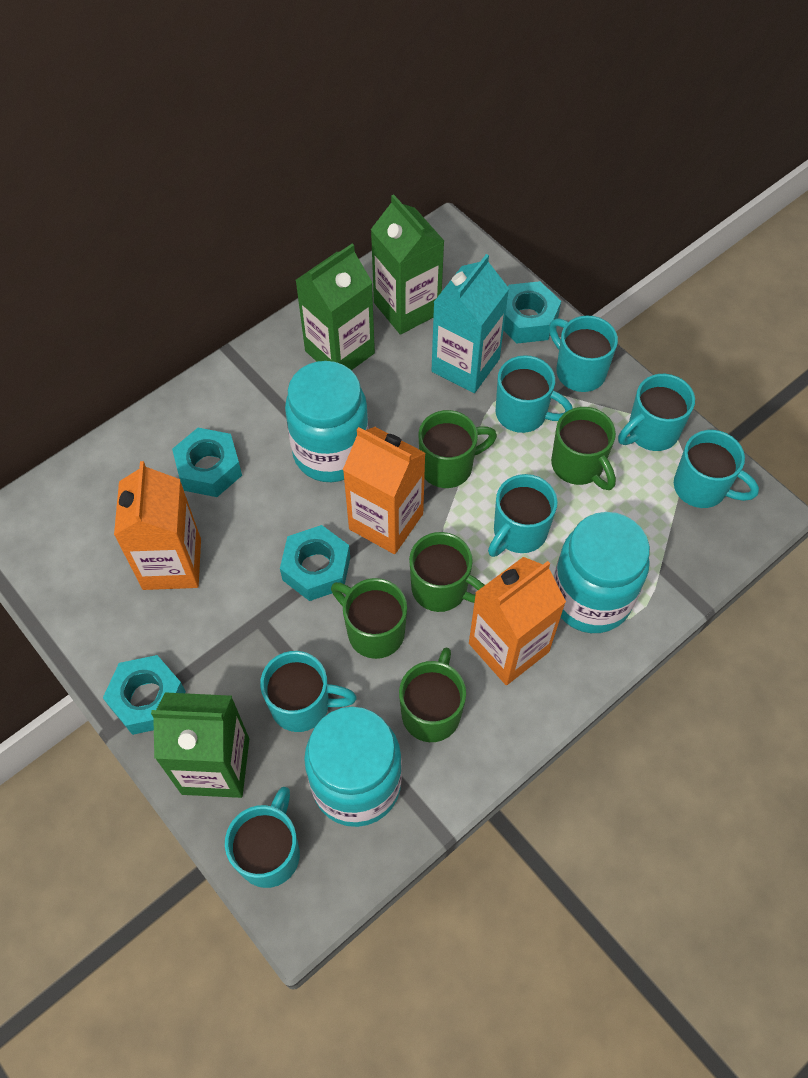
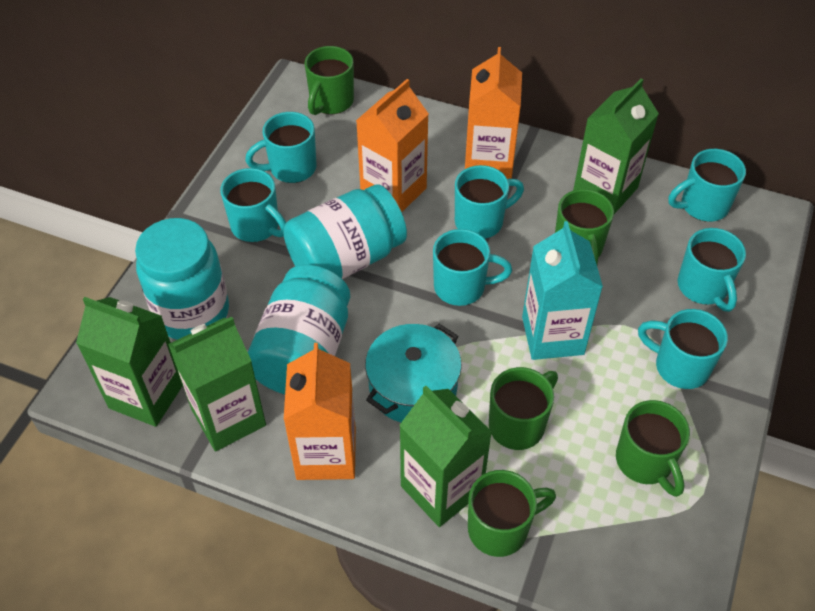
green carton: [151,692,249,798] [296,244,375,370] [371,195,444,335] = 3 -> [76,297,183,427] [168,317,266,451] [399,386,492,527] [573,78,659,214] = 4
turquoise nut: [103,655,186,735] [172,428,242,497] [280,525,350,601] [503,281,561,343] = 4 -> none = 0
turquoise pot: none = 0 -> [365,324,462,423] = 1

